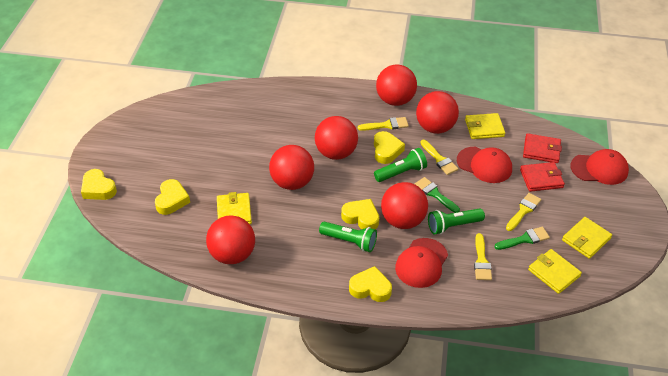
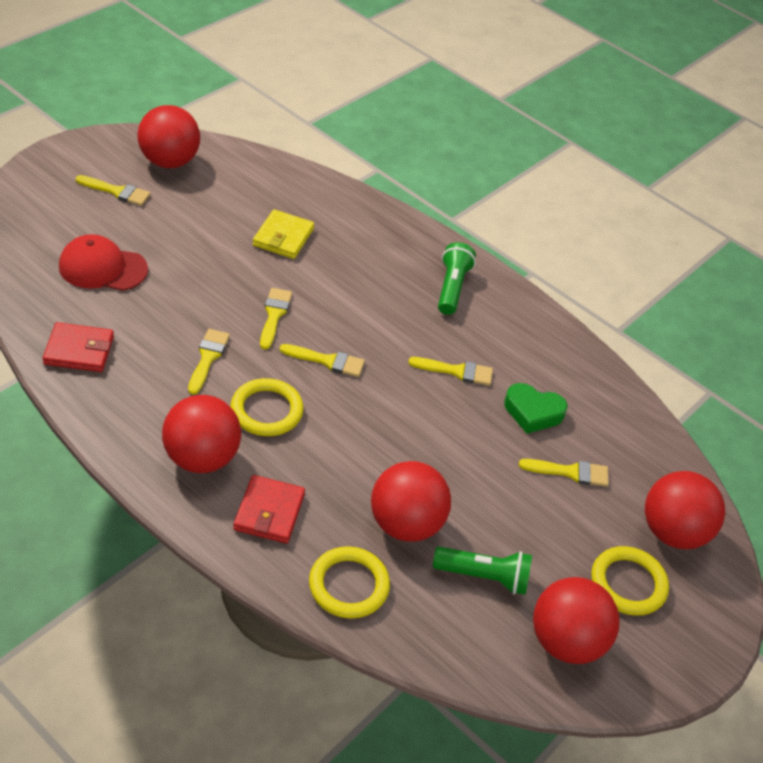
green brush: [415,177,460,213] [495,227,550,250] = 2 -> none = 0
green flashlight: [319,222,377,252] [374,148,427,182] [428,208,485,235] = 3 -> [433,547,532,595] [438,242,476,315] = 2
green heart: none = 0 -> [504,383,567,434] = 1
red ball: [206,216,255,264] [269,145,314,190] [315,116,358,160] [376,65,417,106] [381,182,428,229] [416,91,459,134] = 6 -> [137,105,200,168] [162,395,241,473] [371,461,451,542] [533,577,619,664] [645,471,725,549] = 5
red cap: [395,238,448,288] [457,147,512,183] [570,149,629,185] = 3 -> [59,234,148,291] = 1
yellow brush: [358,117,409,131] [420,140,458,175] [474,233,492,280] [506,193,542,231] = 4 -> [76,175,151,206] [188,329,230,395] [260,288,292,350] [280,344,365,377] [408,357,493,386] [519,459,609,487] = 6
yellow heart: [81,169,117,200] [155,179,190,215] [341,199,379,230] [349,266,392,302] [374,131,405,164] = 5 -> none = 0
yellow ring: none = 0 -> [231,378,304,436] [309,546,390,619] [592,546,669,616] = 3
yellow wallet: [217,192,252,224] [465,113,505,139] [528,249,582,294] [562,217,612,259] = 4 -> [253,209,314,259] = 1

